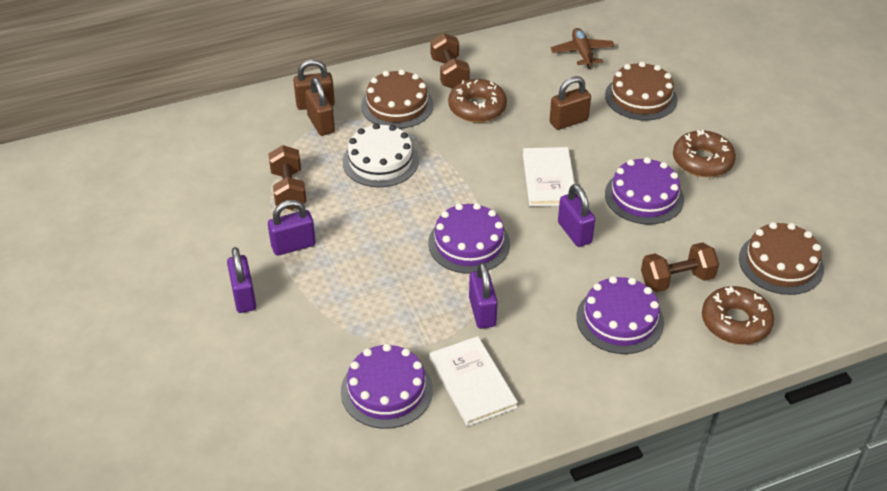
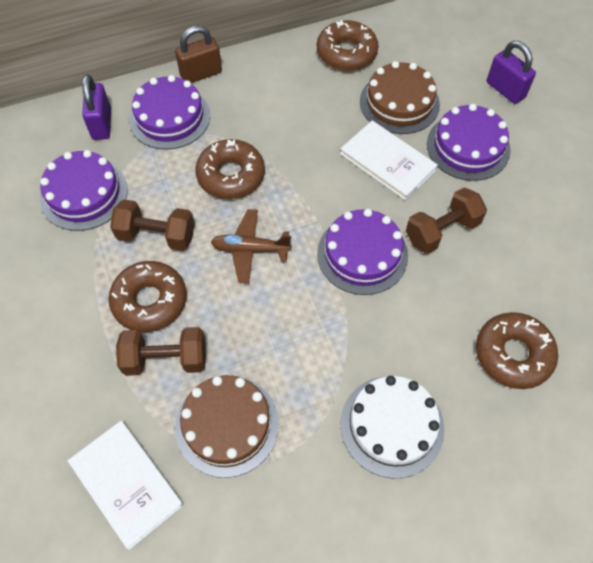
brown cake: [361,69,434,129] [605,61,678,121] [739,222,824,295] = 3 -> [175,375,279,478] [360,61,440,134] = 2
brown donut: [448,79,507,123] [673,130,736,177] [702,286,774,345] = 3 -> [108,261,187,332] [195,139,265,199] [317,20,379,71] [476,312,558,389] = 4
brown padlock: [293,59,335,110] [305,77,335,136] [549,76,591,130] = 3 -> [175,26,222,83] = 1
purple padlock: [227,247,256,313] [268,200,316,256] [469,262,498,329] [558,184,595,247] = 4 -> [82,74,111,140] [487,41,536,104] = 2

